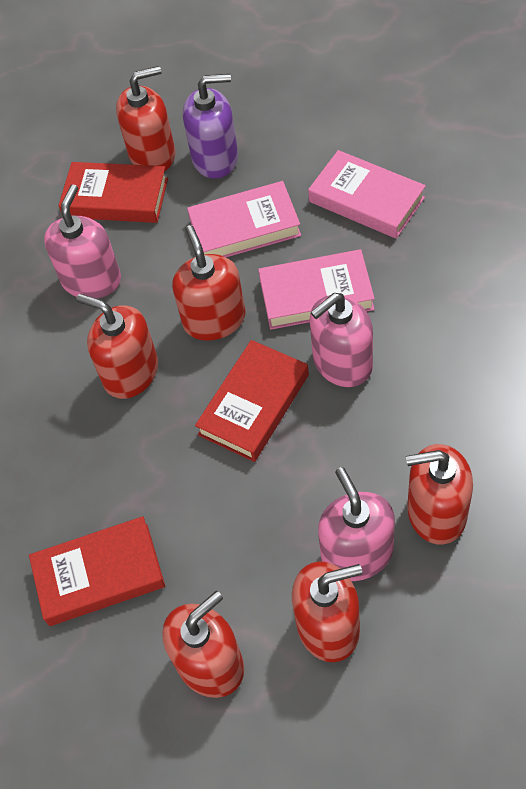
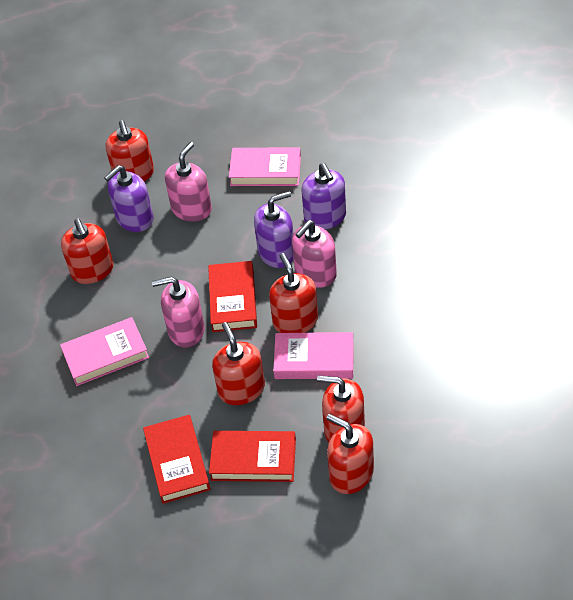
purple soap dispenser: [183,74,238,179] = 1 -> [104,165,154,232] [254,191,294,268] [302,163,346,229] = 3

